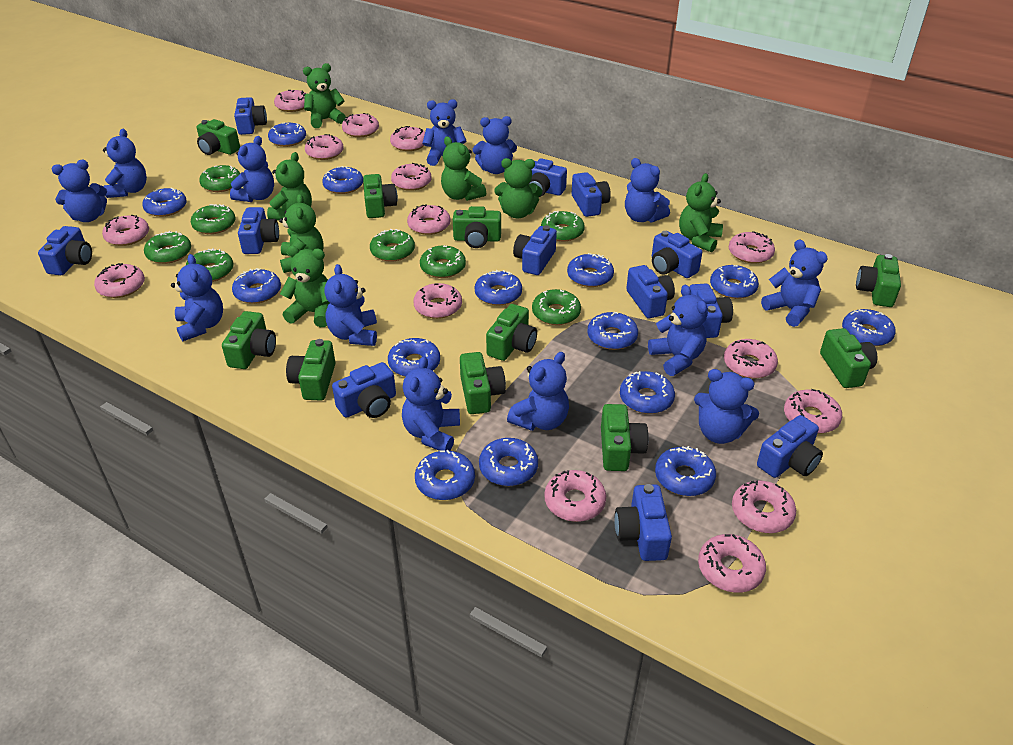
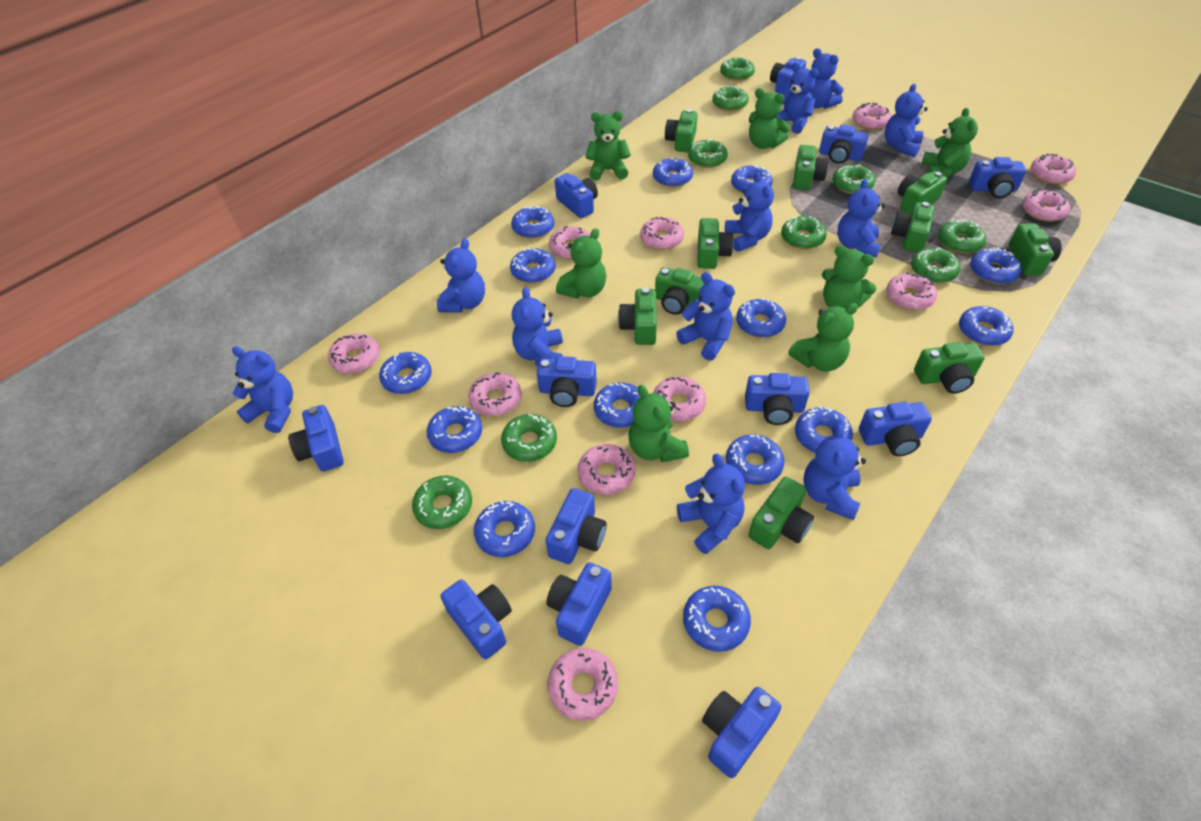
blue teddy bear: [52,160,107,222] [103,129,147,198] [171,254,223,342] [230,136,274,202] [324,264,377,346] [402,356,460,451] [422,99,467,166] [473,116,517,174] [507,352,569,431] [625,158,670,223] [648,285,708,376] [694,369,759,444] [761,239,828,327] = 13 -> [232,346,293,433] [437,238,485,313] [512,287,563,366] [676,272,735,361] [677,454,745,554] [725,172,774,252] [775,62,819,134] [804,424,866,520] [810,48,844,109] [837,179,885,258] [885,84,928,157] = 11
green donut: [144,231,191,264] [186,248,233,282] [191,204,235,234] [199,165,240,192] [370,229,415,262] [420,245,466,278] [532,289,581,325] [541,211,585,241] = 8 -> [412,475,472,529] [501,414,557,462] [688,139,728,168] [712,86,749,111] [720,57,755,81] [781,216,827,249] [832,164,875,194] [911,247,961,283] [938,219,986,254] = 9
pink donut: [94,263,145,298] [102,215,149,246] [274,90,306,112] [305,134,344,160] [342,113,379,137] [390,126,425,151] [391,163,432,191] [407,204,450,235] [413,283,462,319] [544,470,606,522] [698,534,766,593] [724,339,778,379] [729,231,775,264] [732,480,796,533] [784,389,842,433] = 15 -> [328,333,380,374] [468,372,522,416] [548,648,618,721] [549,226,590,259] [578,444,635,495] [640,217,684,250] [653,376,706,421] [852,103,891,130] [886,273,937,310] [1022,188,1070,222] [1031,154,1076,184] = 11

